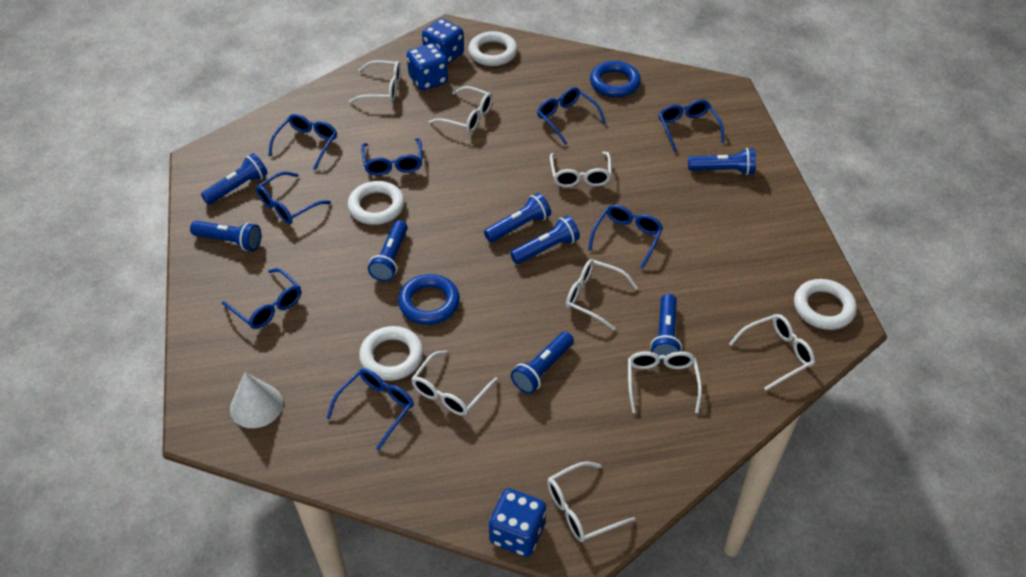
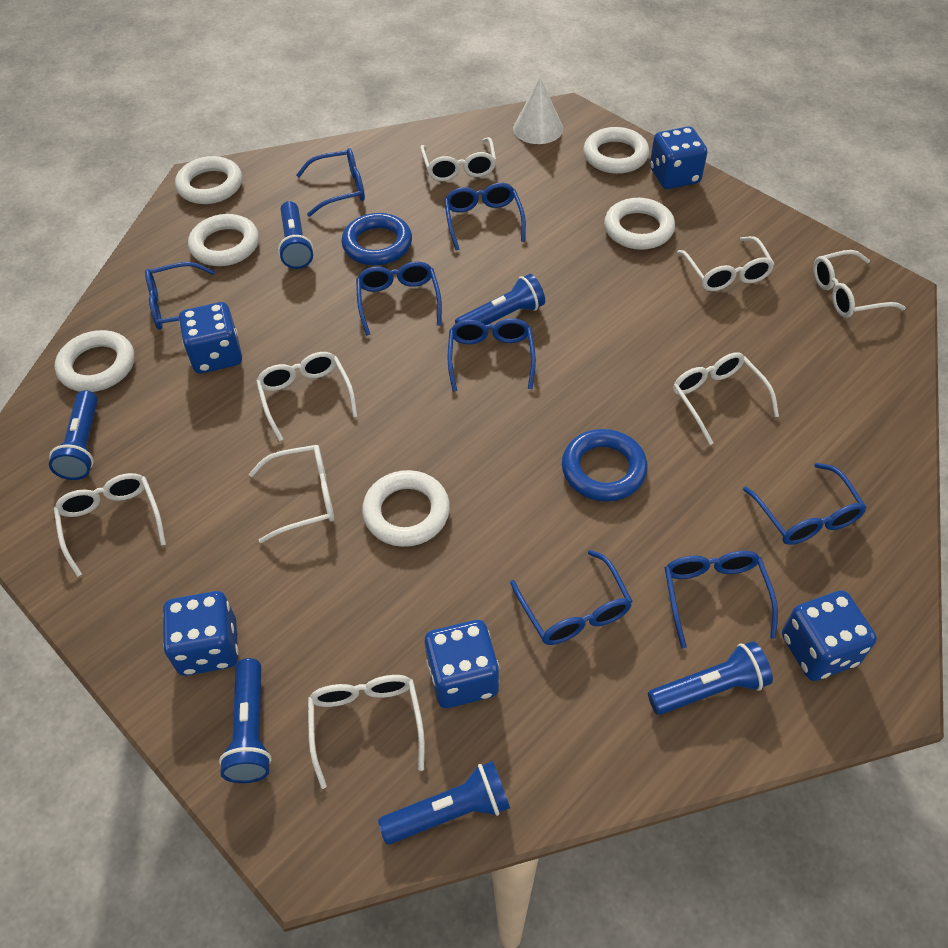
blue dice: [407,43,448,91] [422,18,464,65] [489,488,546,557] = 3 -> [163,591,239,676] [179,302,242,374] [425,620,499,708] [650,126,707,189] [782,590,877,681] = 5
blue flashlight: [190,221,261,251] [201,153,268,205] [368,220,407,282] [484,193,551,242] [510,215,580,264] [511,332,574,394] [650,294,682,362] [688,148,756,175] = 8 -> [49,390,98,480] [219,658,272,783] [278,201,314,269] [378,761,510,845] [455,274,545,325] [648,641,773,715] = 6
white ring: [348,181,405,225] [359,326,423,381] [468,31,518,66] [794,279,857,330] = 4 -> [55,330,134,392] [175,156,242,204] [188,214,259,266] [362,470,450,547] [583,127,649,174] [604,198,675,250] = 6

